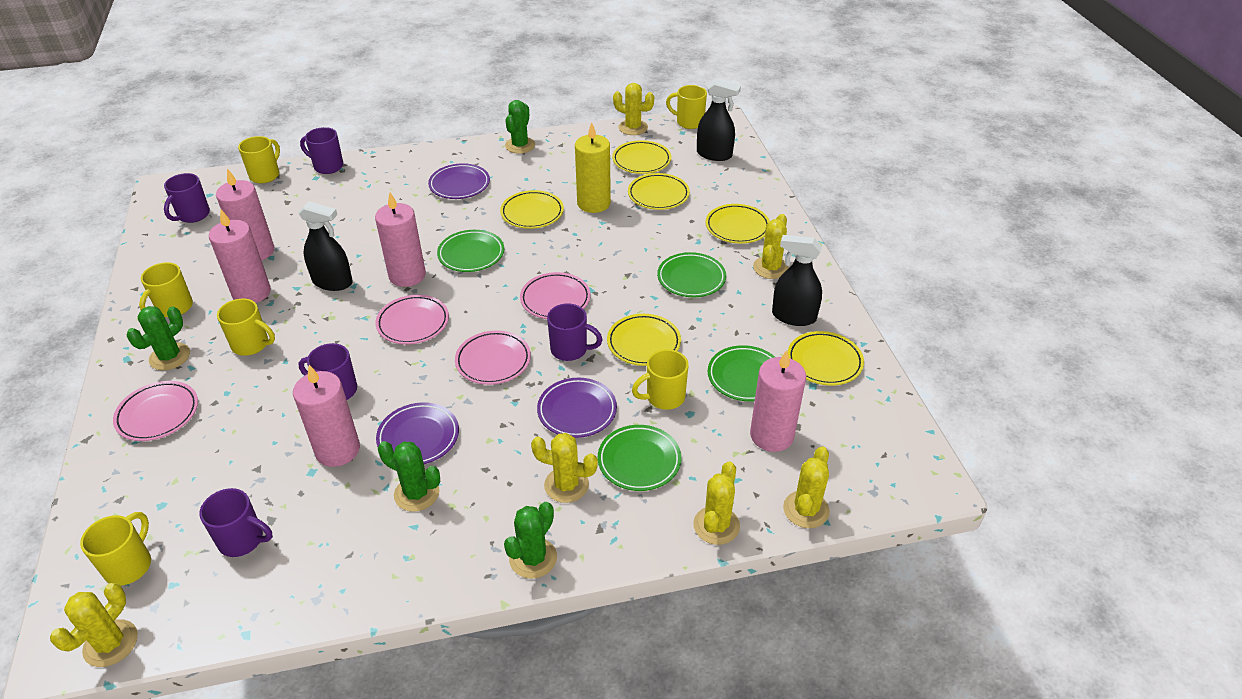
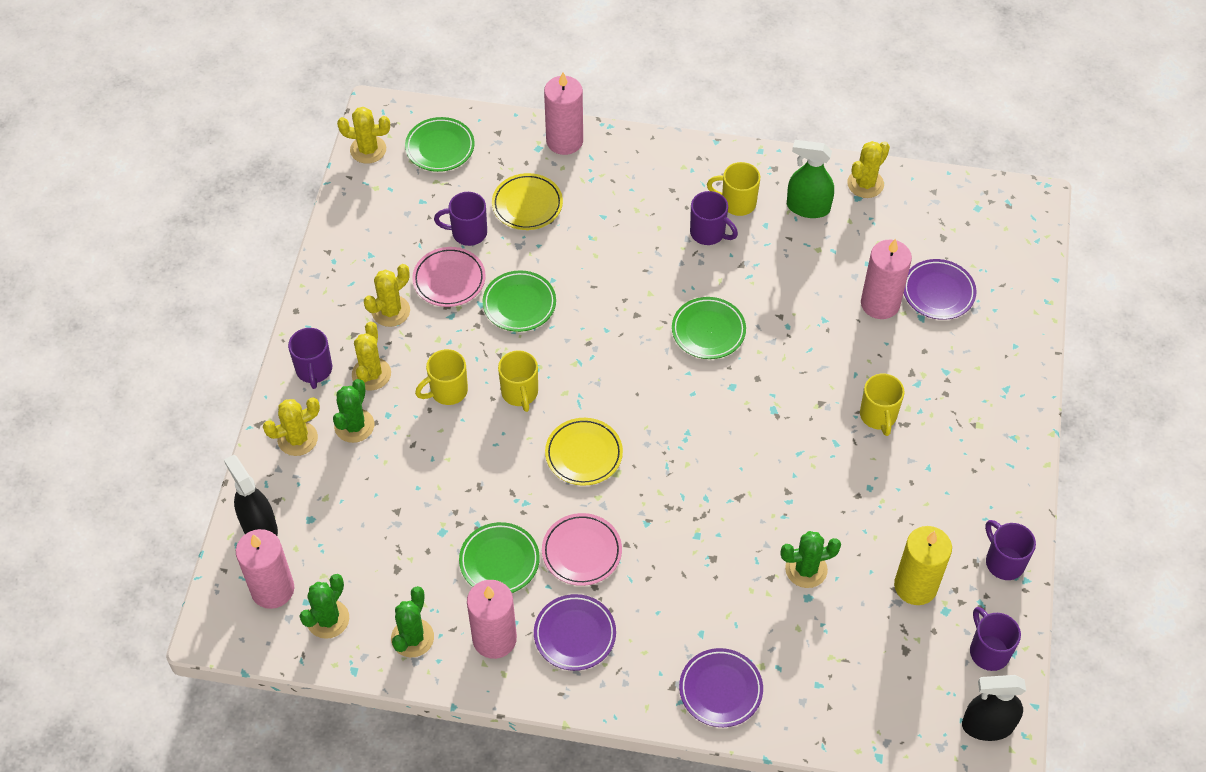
black spray bottle: [298,201,353,291] [697,79,741,161] [772,235,822,326] = 3 -> [224,455,278,536] [962,675,1026,741] = 2
green spray bottle: none = 0 -> [787,140,834,218] = 1
pink candle: [209,210,271,303] [216,169,274,261] [293,365,360,467] [375,193,426,287] [750,350,806,452] = 5 -> [236,529,294,609] [467,580,517,659] [544,72,583,155] [861,239,912,319] = 4
pink plate: [113,381,198,441] [375,295,449,345] [455,330,531,385] [520,272,591,319] = 4 -> [412,247,486,307] [542,513,622,586] = 2
yellow cactus: [50,583,138,667] [531,433,598,503] [613,83,654,135] [693,461,740,545] [753,214,789,279] [783,446,830,528] = 6 -> [263,398,320,456] [337,107,390,164] [352,322,391,390] [364,264,410,327] [847,141,890,198] = 5
yellow mug: [80,512,151,586] [139,262,193,317] [217,299,275,356] [238,136,280,183] [632,349,689,410] [666,85,707,129] = 6 -> [415,349,468,405] [498,350,538,412] [707,162,760,216] [860,374,905,436] = 4
yellow plate: [500,190,564,229] [607,314,681,366] [612,140,671,174] [628,173,690,210] [705,204,770,244] [788,331,864,386] = 6 -> [492,173,563,230] [545,418,623,486] = 2

